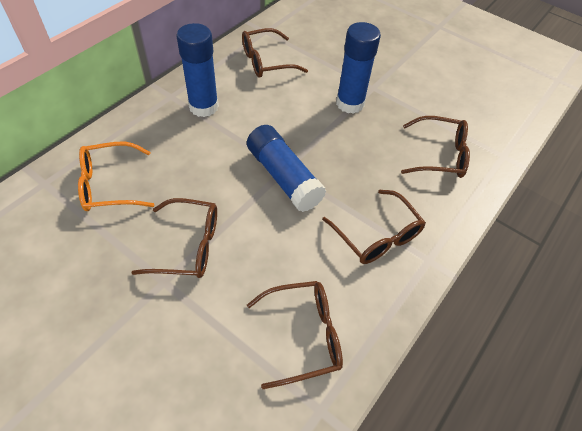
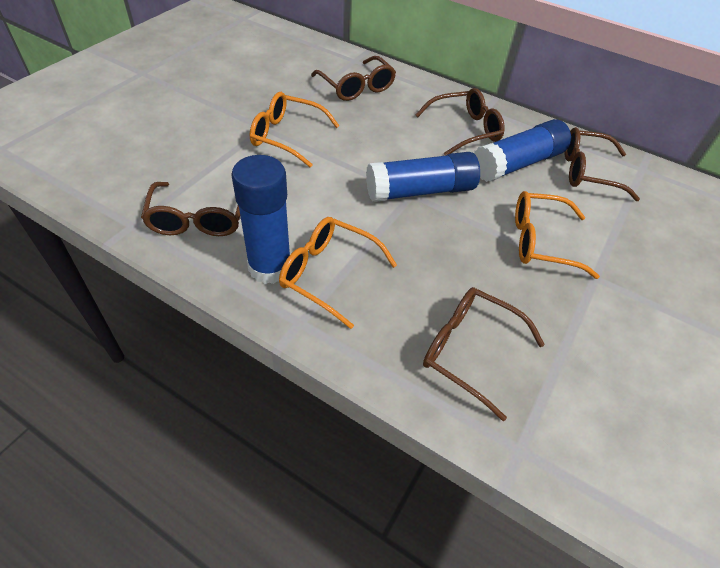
orange glasses: [78,142,154,211] = 1 -> [250,92,340,167] [279,217,397,329] [515,191,600,279] = 3

